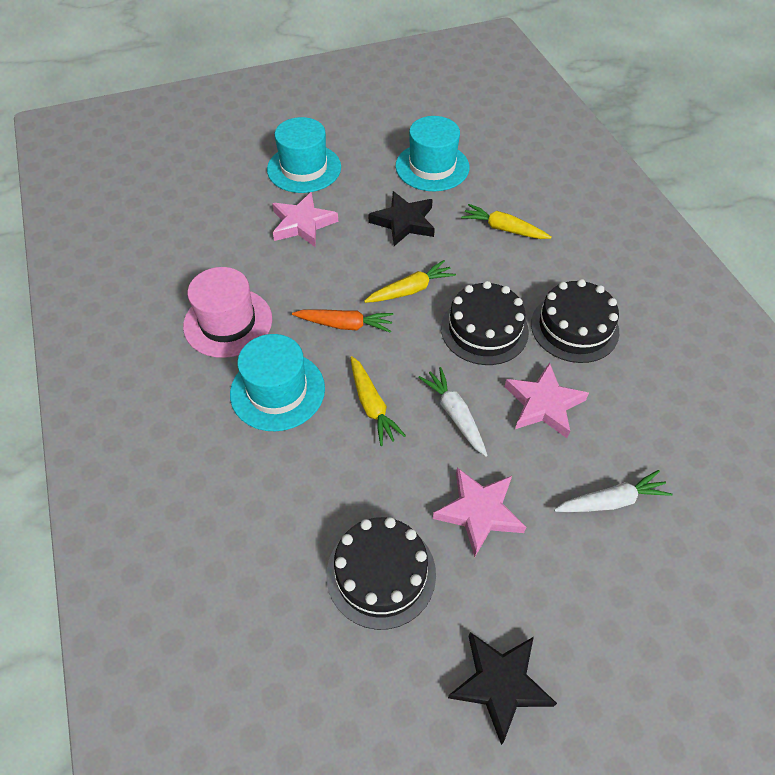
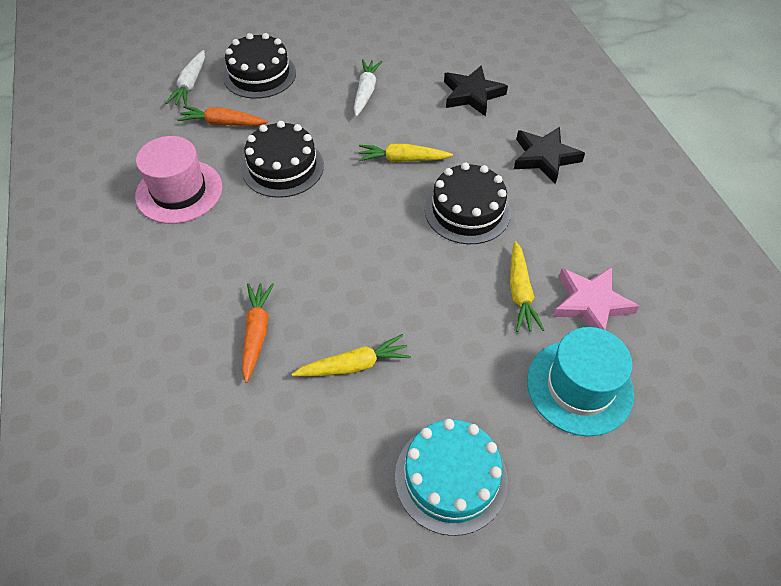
orange carrot: [292,309,394,333] = 1 -> [177,106,268,126] [242,283,274,383] = 2
pink star: [272,192,338,247] [433,468,526,557] [504,362,589,438] = 3 -> [552,267,640,330] = 1
turquoise cake: none = 0 -> [395,419,508,536] = 1
turquoise hat: [230,334,325,431] [267,117,341,193] [395,116,469,191] = 3 -> [527,327,634,436] = 1

